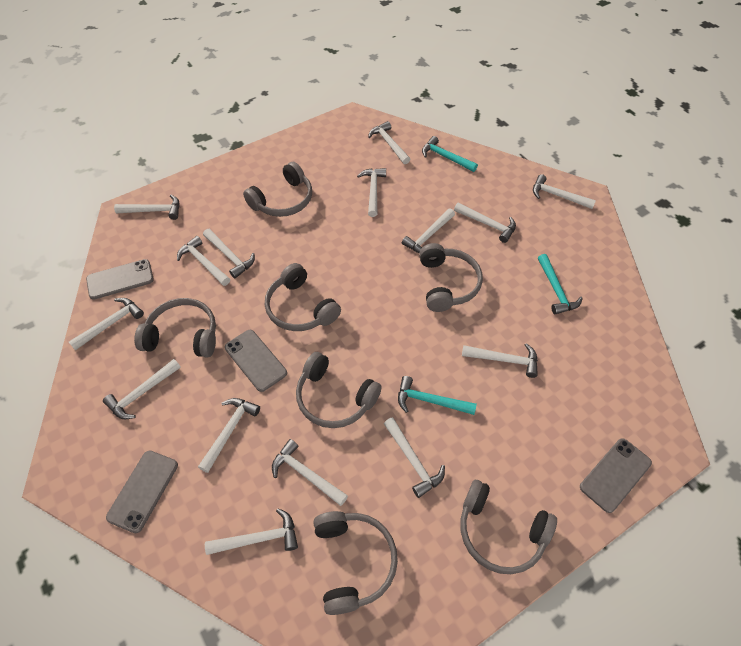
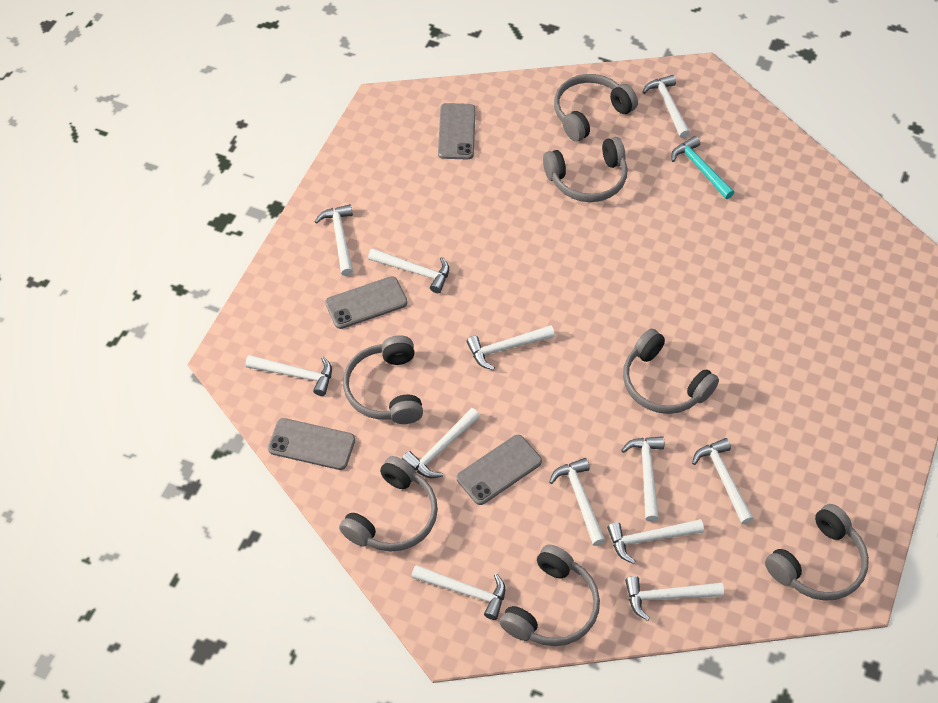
turquoise hammer: [398,376,477,415] [422,136,478,172] [538,254,583,314] = 3 -> [671,136,735,199] = 1
white hammer: [69,298,144,350] [103,359,181,419] [114,195,180,220] [177,236,230,286] [198,398,260,473] [203,229,255,278] [205,508,298,555] [272,439,348,506] [357,168,386,217] [368,121,410,164] [384,417,445,498] [402,208,455,253] [454,203,516,243] [462,343,538,378] [533,174,596,209] = 15 -> [245,355,332,396] [315,204,353,276] [368,248,449,293] [402,408,480,478] [411,565,505,620] [466,325,555,370] [549,458,606,546] [607,519,704,564] [621,436,664,521] [625,576,724,621] [643,75,690,138] [692,438,754,524] = 12

